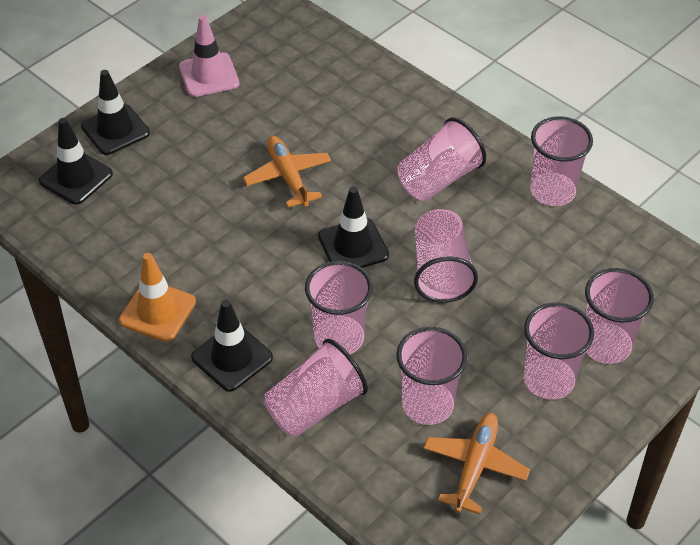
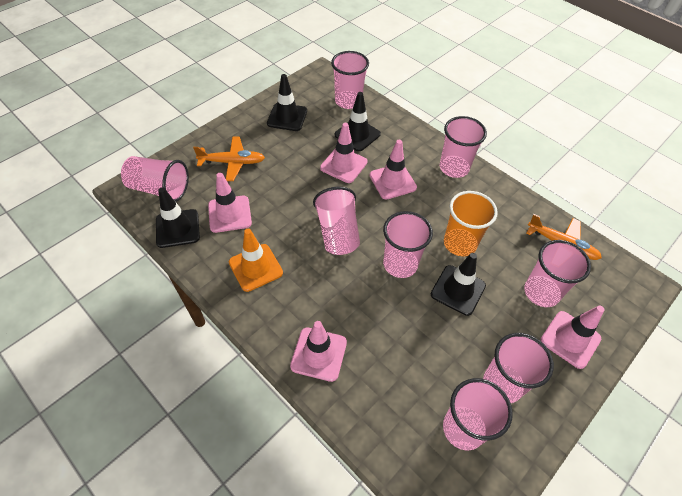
orange cup: none = 0 -> [444,191,498,256] = 1
pink traffic cone: [179,15,239,97] = 1 -> [208,173,252,233] [290,321,347,382] [320,123,368,183] [369,140,417,200] [541,305,605,369] = 5

